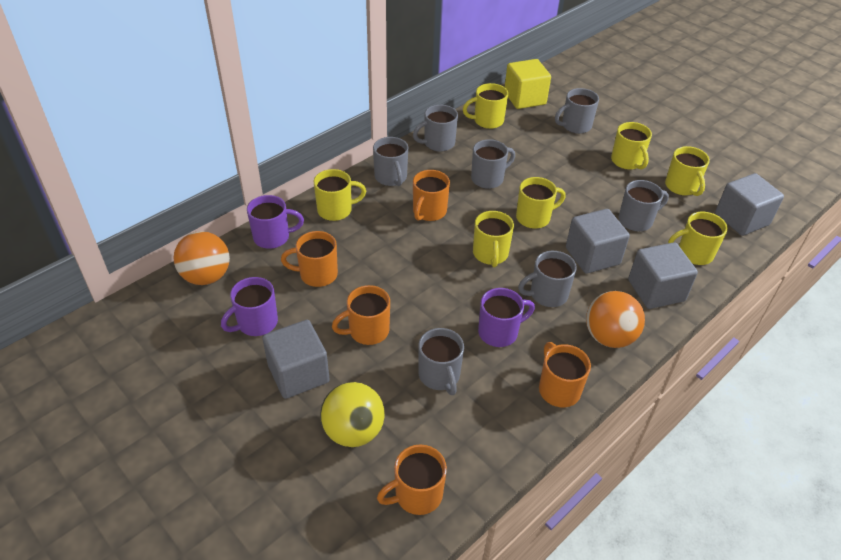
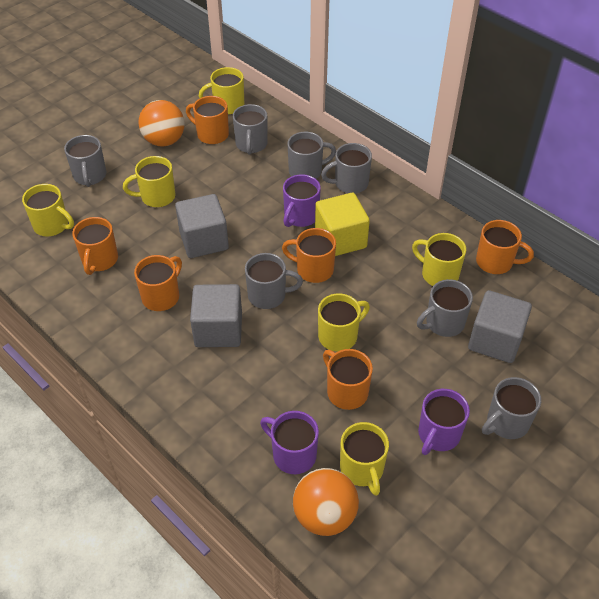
grey cube: [263,320,330,399] [566,209,630,274] [628,242,698,309] [715,173,784,236] = 4 -> [175,194,229,258] [190,284,242,347] [468,290,532,363] = 3
orange mug: [281,231,338,287] [332,285,390,345] [377,445,447,515] [413,170,450,221] [539,342,591,407] = 5 -> [72,217,118,275] [134,255,182,311] [186,96,229,144] [282,228,336,283] [323,349,373,410] [476,220,534,274] = 6
yellow ball: [320,382,385,447] = 1 -> none = 0
yellow mug: [314,169,366,221] [463,83,508,129] [473,211,514,267] [516,177,566,229] [611,122,652,170] [665,146,710,196] [668,212,728,265] = 7 -> [22,184,74,236] [123,156,175,207] [199,67,244,114] [318,293,370,352] [340,422,389,496] [412,233,466,286] = 6

